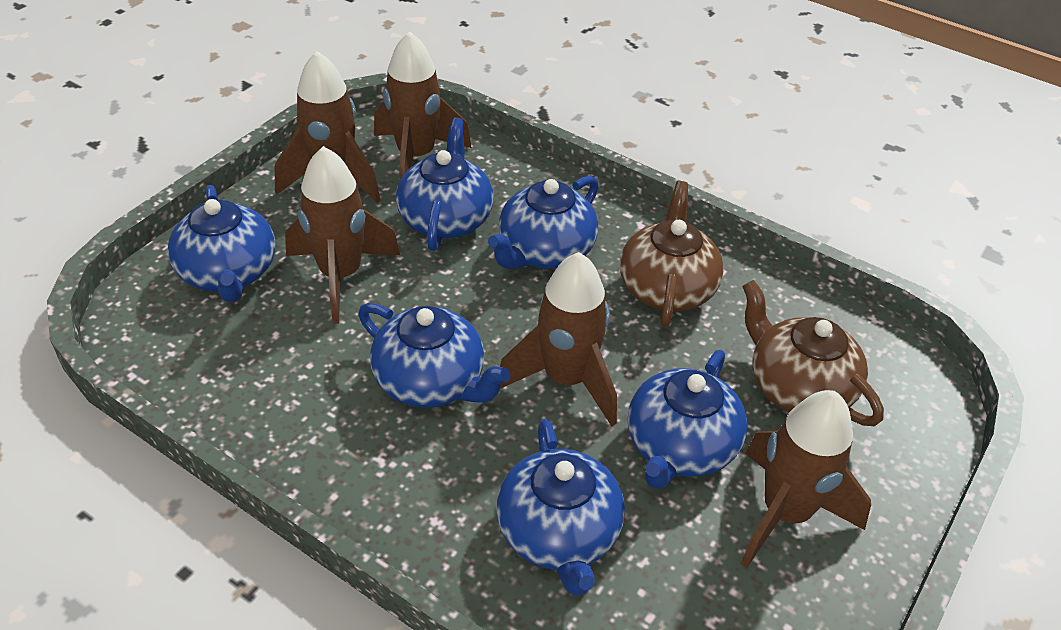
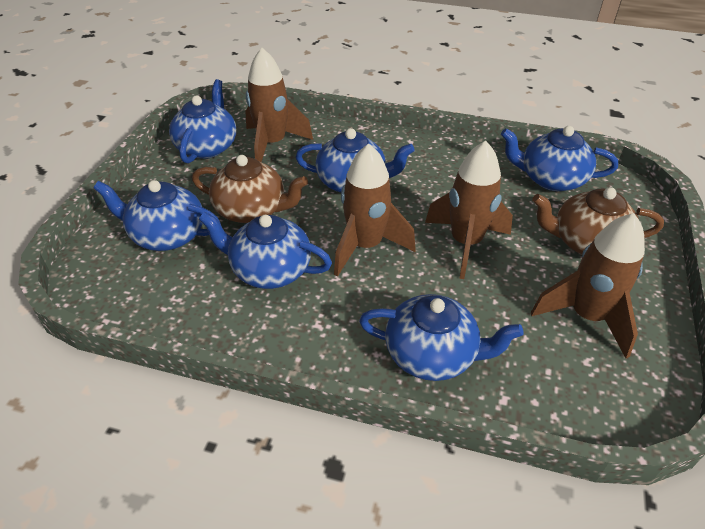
brown rocket: [275,51,381,203] [285,146,400,324] [374,31,472,179] [500,252,617,426] [741,390,871,568] = 5 -> [245,48,313,162] [334,143,416,277] [425,141,513,279] [531,213,645,359] = 4

